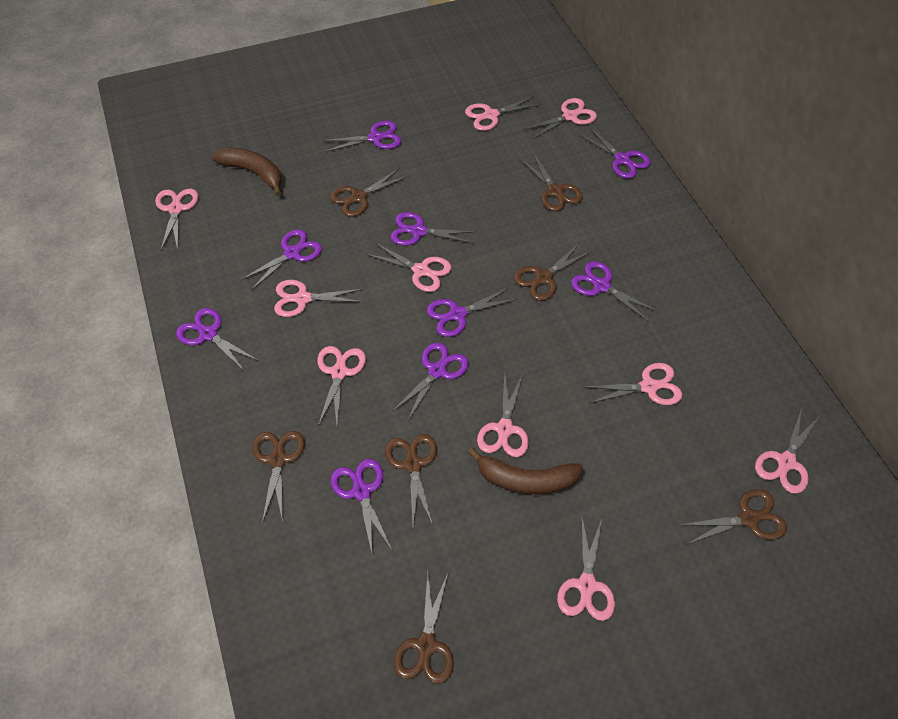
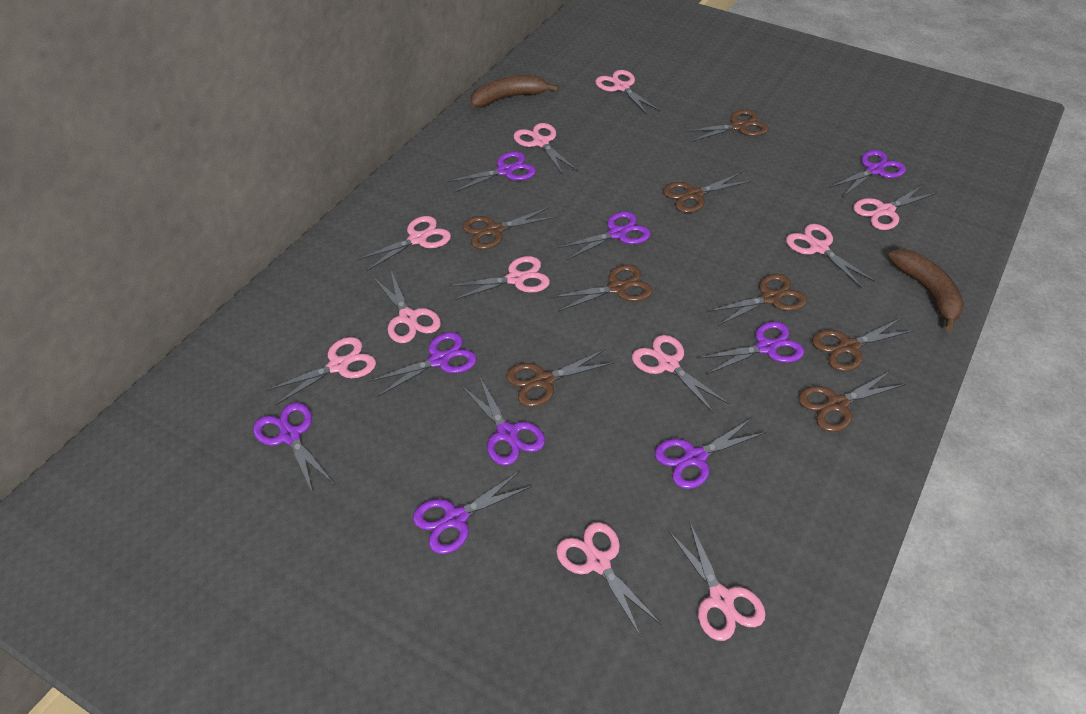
brown scissors: [252,431,305,523] [330,168,409,217] [385,434,437,525] [394,571,454,684] [514,243,592,301] [520,153,583,211] [680,489,787,545] = 7 -> [462,207,557,249] [506,350,615,407] [551,265,652,312] [663,172,751,213] [684,109,768,142] [707,274,807,326] [798,371,905,432] [812,318,915,371] = 8
pink scissors: [155,189,199,251] [274,280,364,317] [317,346,366,426] [366,242,452,292] [465,96,541,131] [477,372,529,457] [524,98,597,139] [557,518,615,621] [586,363,682,405] [755,407,819,494] = 10 -> [266,337,376,405] [357,216,451,271] [373,271,441,343] [448,256,550,301] [514,123,578,175] [556,522,661,637] [595,70,660,115] [632,335,729,414] [668,521,766,641] [786,224,875,288] [853,184,937,230] = 11

